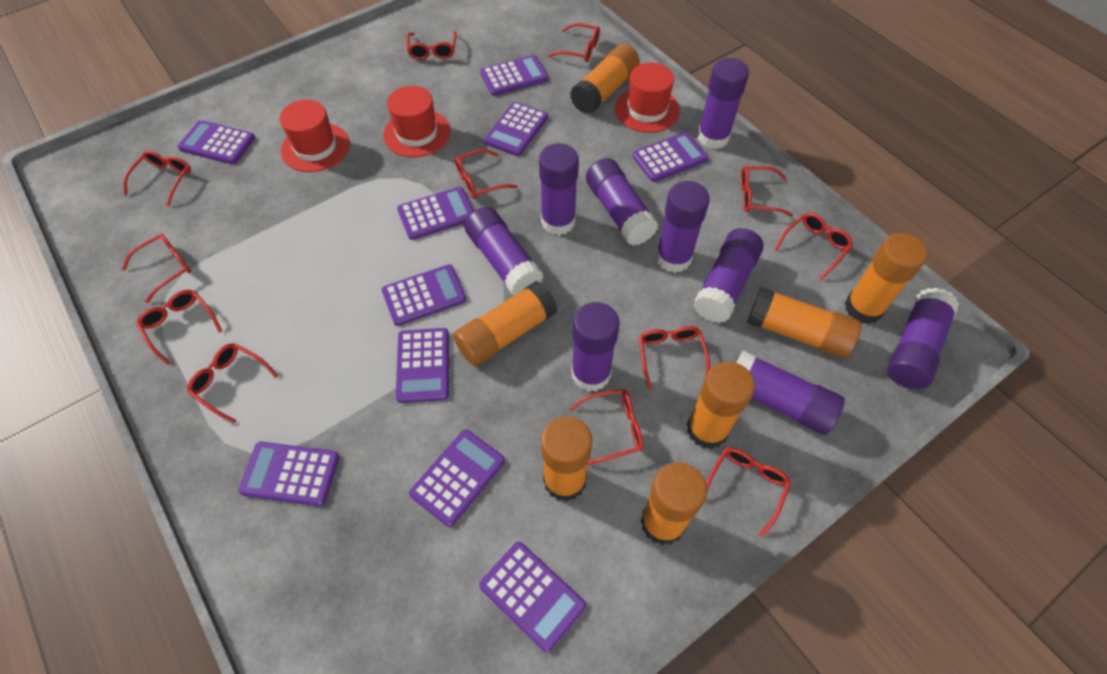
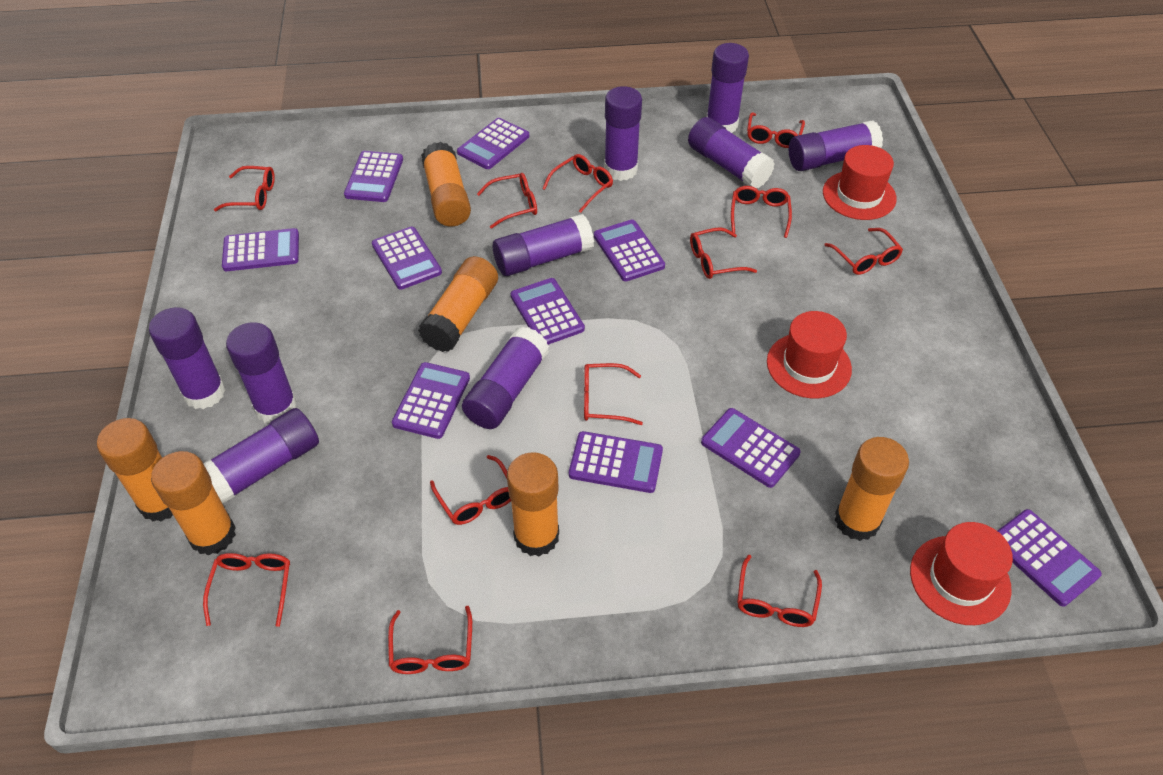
orange glue stick: [453,281,558,366] [541,416,592,502] [570,44,640,114] [640,462,707,546] [687,361,755,449] [747,287,861,358] [845,233,927,324] = 7 -> [97,418,173,522] [151,451,236,555] [418,256,498,352] [421,142,471,227] [507,452,559,557] [835,437,909,541] = 6

